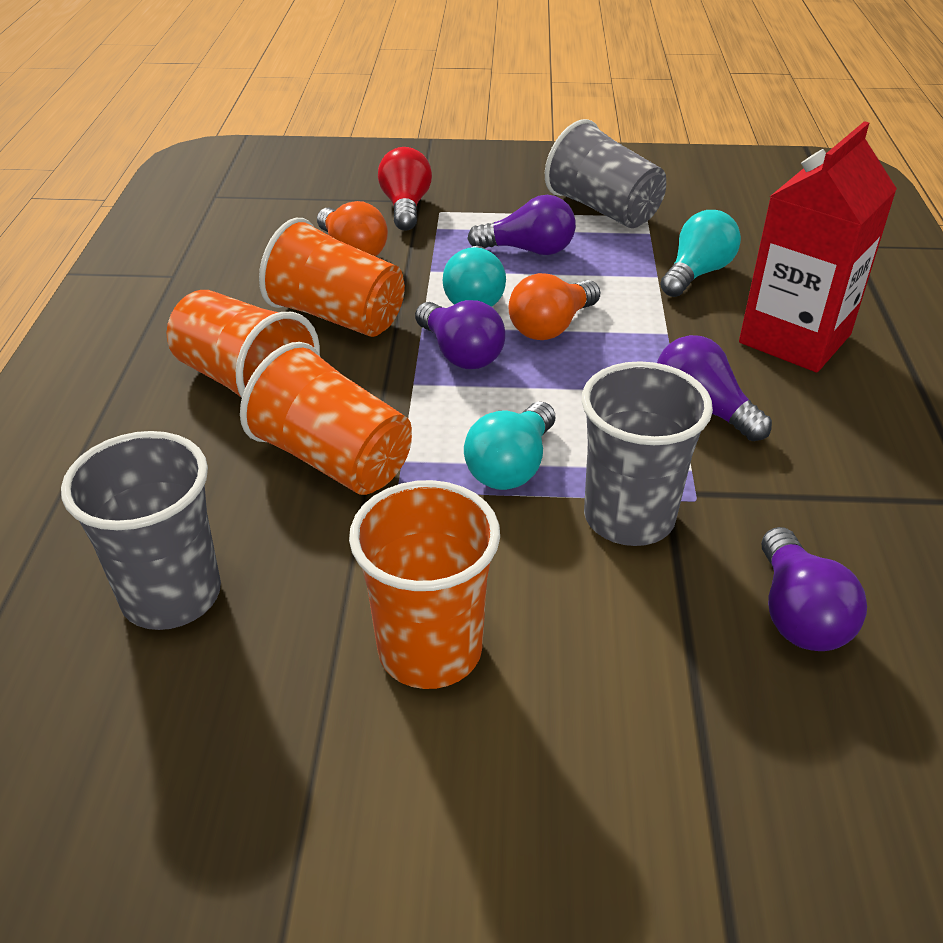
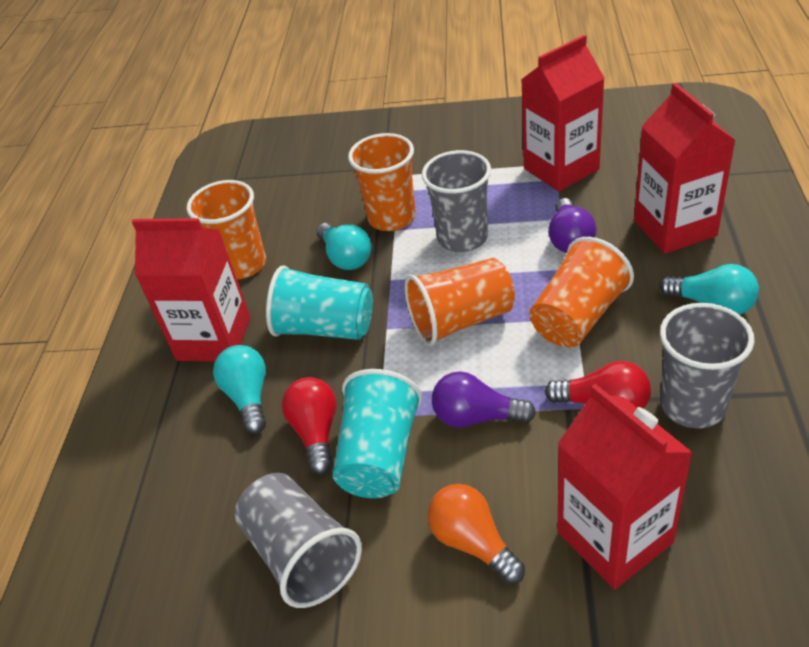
orange light bulb: [317,201,388,257] [508,273,600,340] = 2 -> [427,484,525,584] = 1
purple light bulb: [415,300,505,369] [467,195,576,255] [657,335,772,441] [761,527,867,651] = 4 -> [432,371,536,428] [548,198,596,253] = 2
red carton: [739,121,897,372] = 1 -> [132,218,251,362] [521,35,605,192] [558,384,693,590] [634,83,735,254] = 4
red light bulb: [378,147,432,231] = 1 -> [282,377,337,475] [544,361,651,409] = 2
turquoise cup: none = 0 -> [266,265,373,340] [333,369,422,498] = 2

